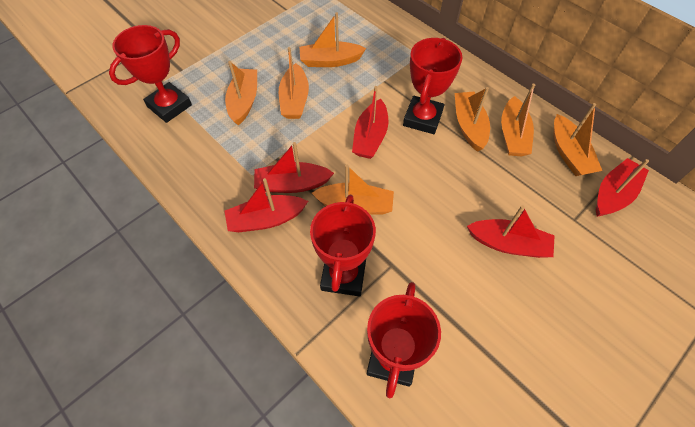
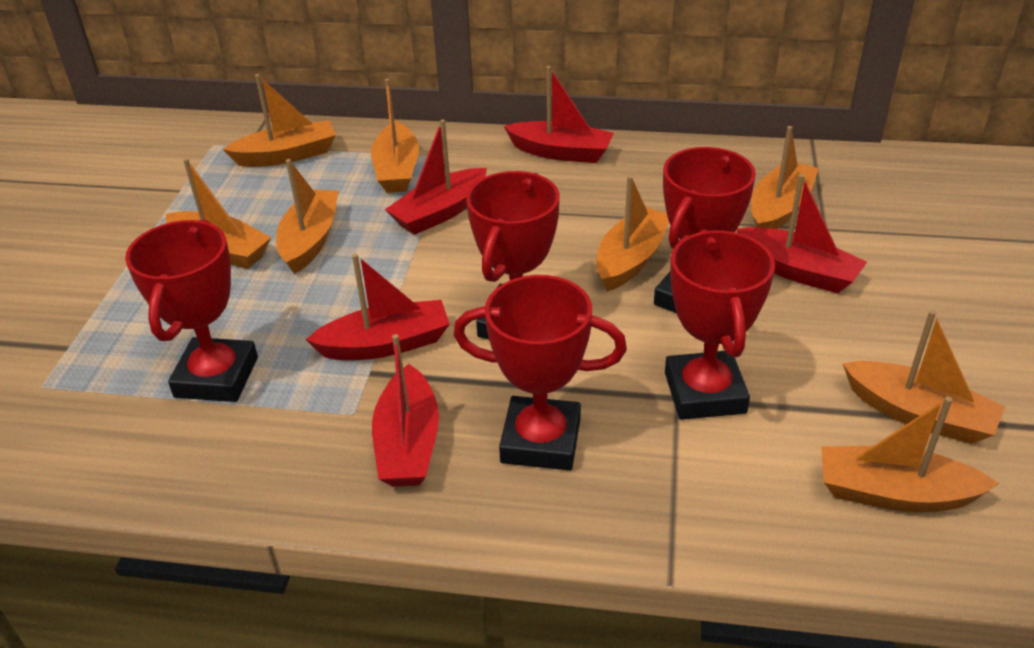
orange boat: [225,61,257,125] [279,47,309,119] [299,12,366,67] [312,164,394,215] [455,87,490,152] [501,84,535,156] [554,103,602,176] = 7 -> [166,158,271,269] [223,74,336,167] [276,159,339,274] [371,79,419,193] [596,175,669,292] [751,126,819,229] [821,397,999,512] [843,310,1005,444] = 8
red trophy: [109,25,192,123] [310,195,376,296] [367,282,441,398] [403,38,463,134] = 4 -> [125,219,258,402] [453,275,627,471] [466,171,559,340] [654,147,756,313] [665,230,775,420] = 5

